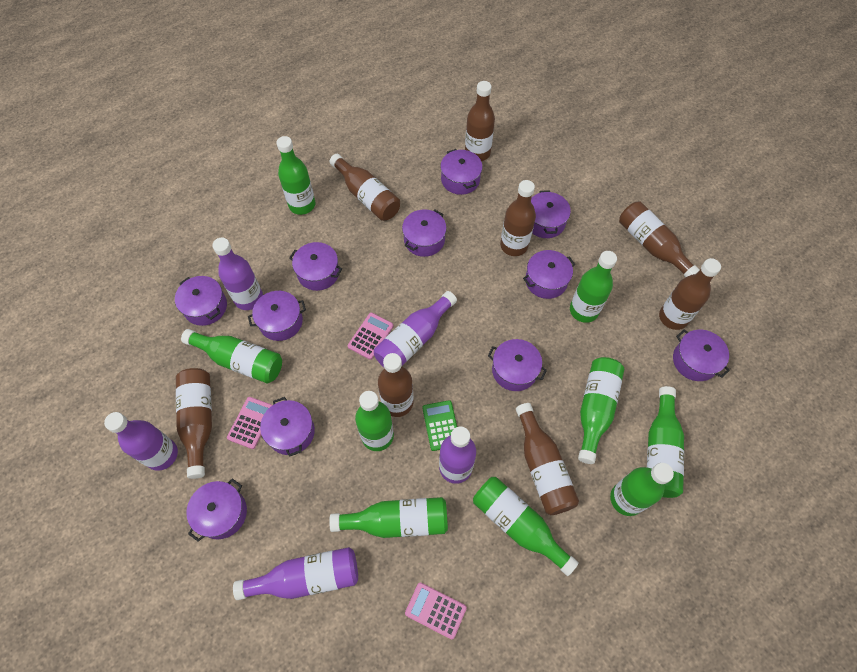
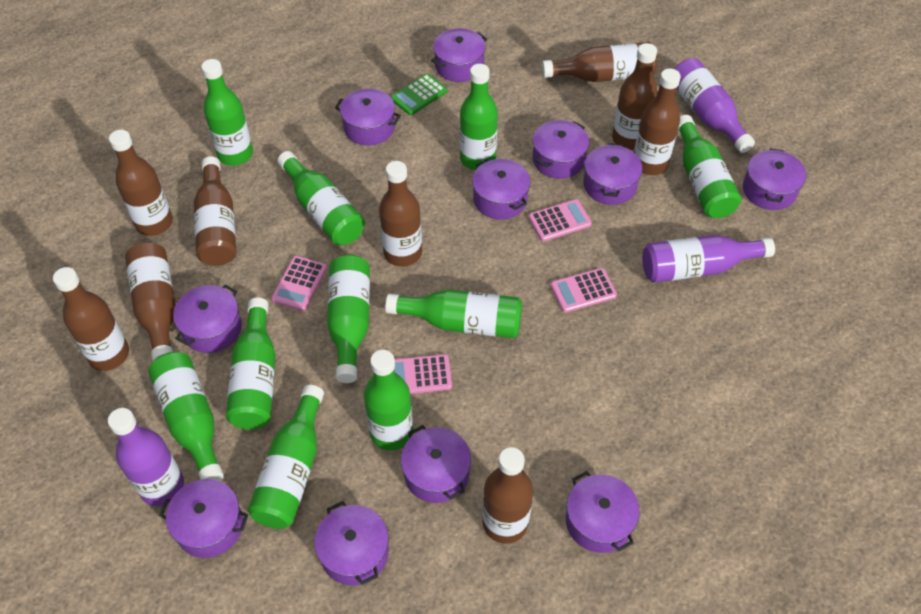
brown bottle: [176,368,212,479] [330,154,400,221] [378,353,413,417] [465,81,495,161] [500,180,536,256] [516,403,579,515] [619,202,700,277] [659,258,721,330] = 8 -> [53,267,129,371] [109,130,173,236] [125,242,176,361] [194,156,236,266] [379,161,422,267] [482,447,533,544] [542,42,657,82] [612,43,658,150] [634,69,681,175] = 9
green bottle: [181,329,282,383] [276,136,315,215] [329,497,448,538] [355,391,394,451] [473,477,579,576] [570,251,617,323] [578,357,625,464] [610,463,674,516] [647,386,684,498] = 9 -> [148,352,224,481] [201,59,253,166] [226,297,275,429] [248,385,324,529] [278,151,365,245] [327,255,370,383] [364,350,413,450] [385,290,522,338] [460,64,498,170] [678,115,741,218] = 10
pink calculator: [227,397,272,449] [348,313,393,360] [405,582,467,639] = 3 -> [271,256,327,311] [394,354,452,394] [528,199,592,241] [551,268,617,313] = 4
purple bottle: [104,412,178,471] [212,238,263,310] [233,547,358,600] [374,291,457,367] [439,426,476,484] = 5 -> [108,408,184,506] [642,235,775,283] [675,58,755,153] = 3

